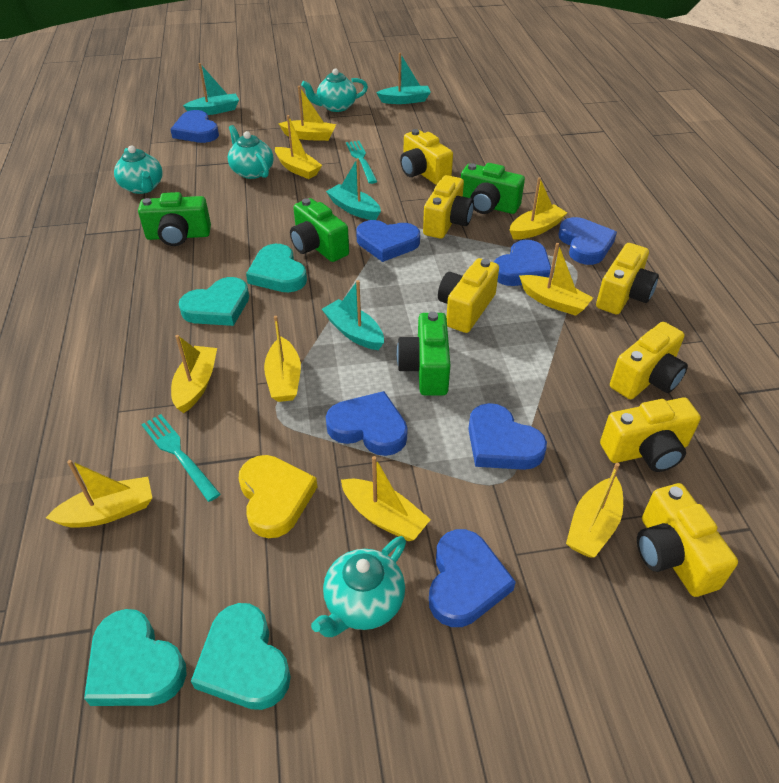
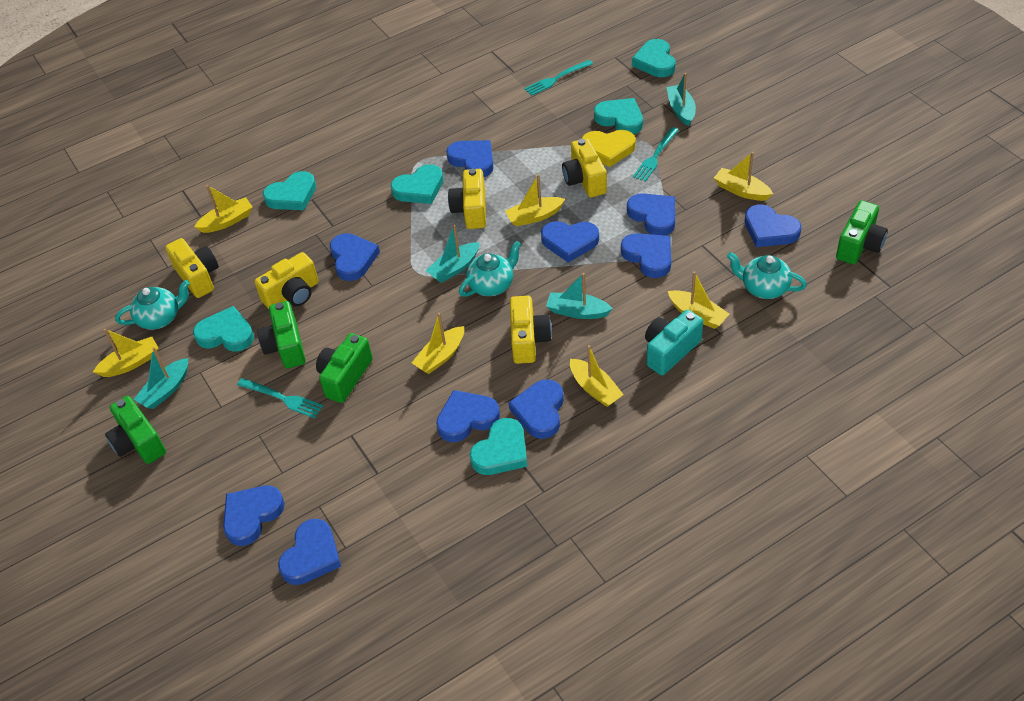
blue heart: [170,110,219,143] [326,391,408,456] [356,220,420,262] [429,529,516,627] [468,403,547,470] [494,240,551,286] [558,217,617,265] = 7 -> [223,486,285,546] [278,519,341,585] [330,233,380,281] [436,390,500,442] [446,140,494,177] [509,379,564,439] [541,221,599,263] [621,233,671,278] [627,193,675,236] [745,204,801,247] = 10
turquoise camera: none = 0 -> [645,310,703,375] = 1
turquoise fork: [141,414,220,502] [346,141,378,184] = 2 -> [237,378,323,418] [524,60,593,96] [633,127,679,182] = 3
turquoise heart: [84,609,187,706] [179,277,249,326] [191,603,291,710] [246,244,307,292] = 4 -> [193,306,254,352] [263,171,316,210] [391,164,444,204] [470,418,527,475] [594,98,643,134] [632,39,675,77] = 6
turquoise teapot: [114,145,163,194] [228,125,273,179] [301,68,368,112] [311,536,406,637] = 4 -> [115,280,190,330] [459,241,521,297] [727,252,807,299] = 3
yellow boat: [46,460,152,528] [171,335,217,413] [264,316,301,402] [275,115,322,179] [278,86,336,141] [341,456,431,541] [510,177,567,239] [519,243,593,316] [566,463,623,557] = 9 -> [93,329,159,377] [194,185,253,233] [412,313,464,374] [505,174,565,226] [570,345,624,407] [668,271,729,329] [714,152,773,201] = 7
yellow camera: [400,129,453,185] [423,175,474,239] [438,258,499,333] [596,243,659,314] [600,398,701,472] [610,322,688,399] [637,483,738,597] = 7 -> [165,238,219,298] [254,252,319,309] [448,168,486,229] [510,296,552,364] [562,138,607,197] = 5

